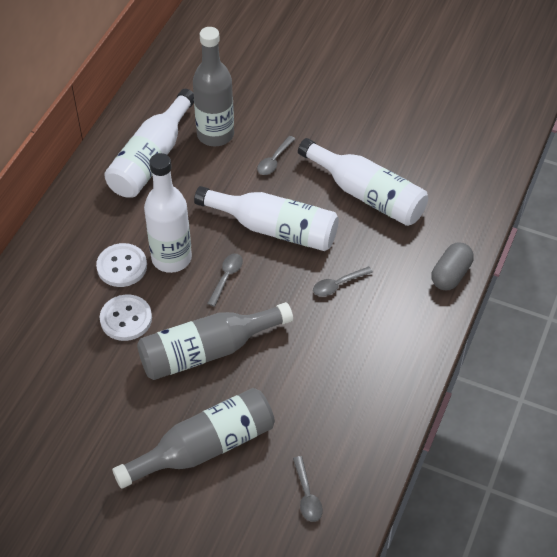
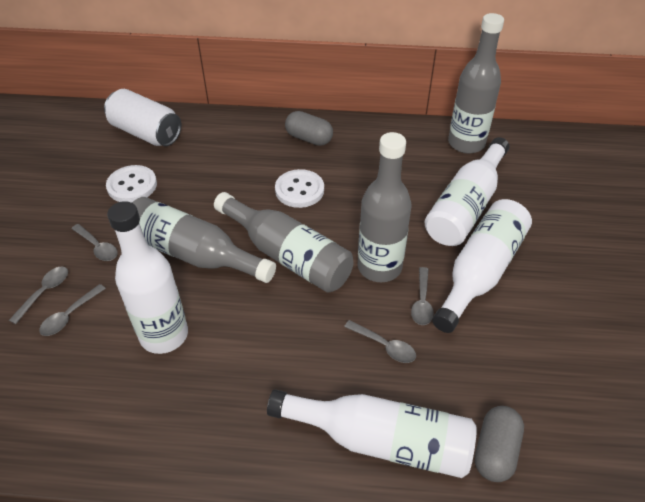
grey bottle: [112,388,275,489] [137,302,293,380] [193,27,234,146] = 3 -> [132,197,276,283] [214,192,354,293] [358,132,411,282] [448,13,504,154] = 4
grey capsule: [431,242,474,290] = 1 -> [285,111,333,146] [475,406,524,482] = 2
grey spoon: [207,254,243,307] [257,136,295,175] [293,456,323,522] [313,266,373,296] = 4 -> [9,267,68,324] [39,284,106,336] [71,224,118,261] [344,320,416,363] [411,267,434,325] = 5
white can: none = 0 -> [104,89,181,146] = 1

